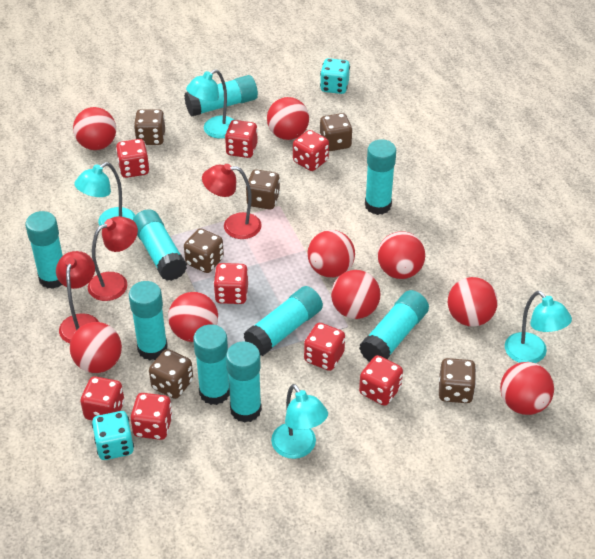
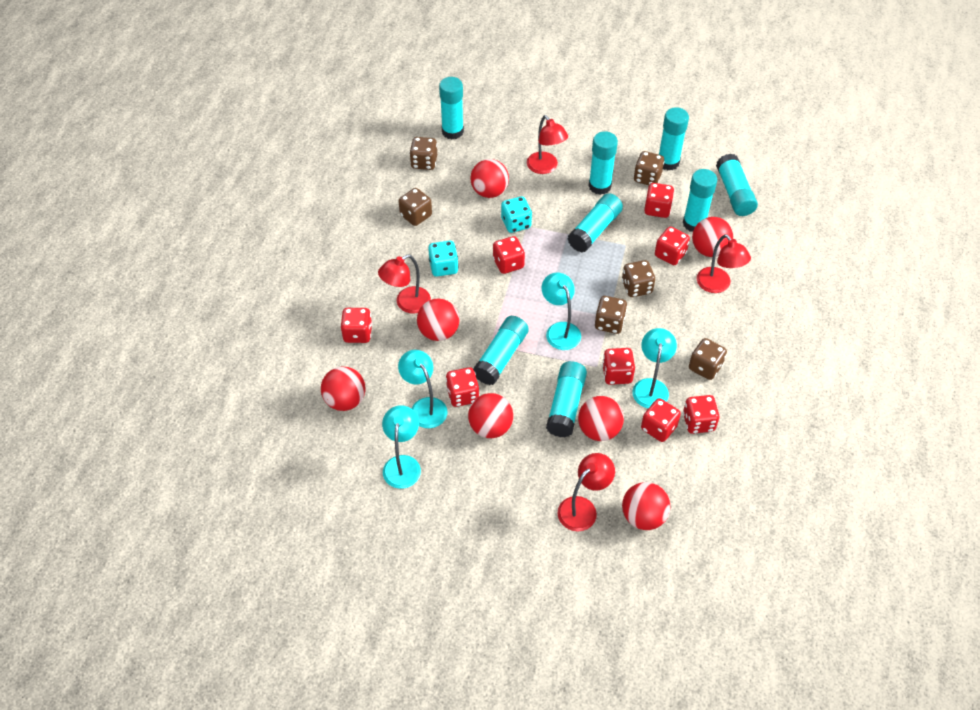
red ball: [70,322,122,373] [73,107,116,150] [168,292,218,342] [267,97,309,140] [308,230,355,277] [331,270,380,319] [378,231,425,279] [448,277,498,327] [500,362,554,415] = 9 -> [321,366,365,411] [417,298,459,341] [468,393,513,438] [470,159,509,198] [578,396,624,441] [622,482,670,530] [692,217,733,257] = 7
red lamp: [56,251,99,344] [88,216,138,301] [202,164,262,239] = 3 -> [378,255,431,313] [527,115,568,174] [557,453,615,531] [697,234,751,293] = 4
turquoise glue stick: [25,211,63,289] [129,281,168,361] [133,209,187,281] [184,75,258,116] [193,324,230,405] [226,341,262,423] [244,286,323,356] [359,290,429,362] [365,139,396,215] = 9 -> [439,77,464,140] [473,316,529,385] [546,361,587,437] [568,193,623,252] [589,131,618,195] [659,107,689,170] [683,169,717,232] [716,154,758,216] = 8

